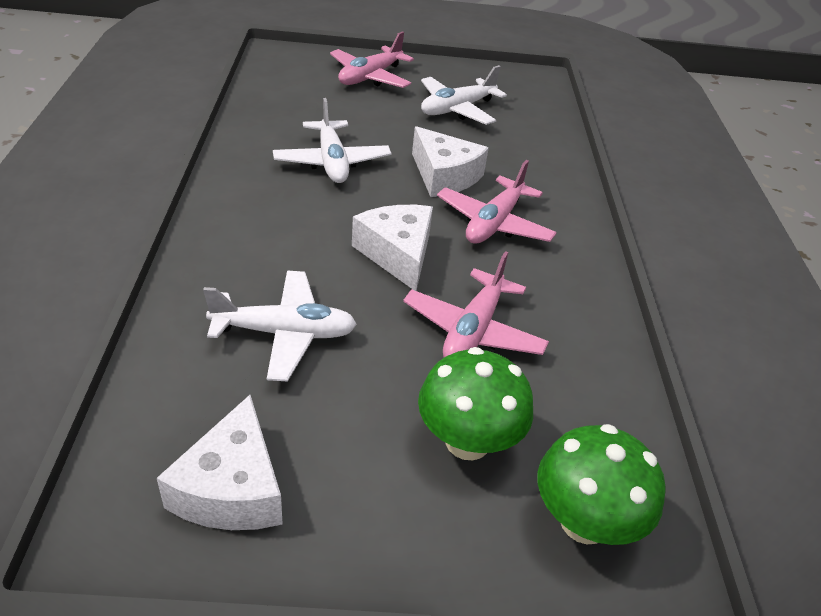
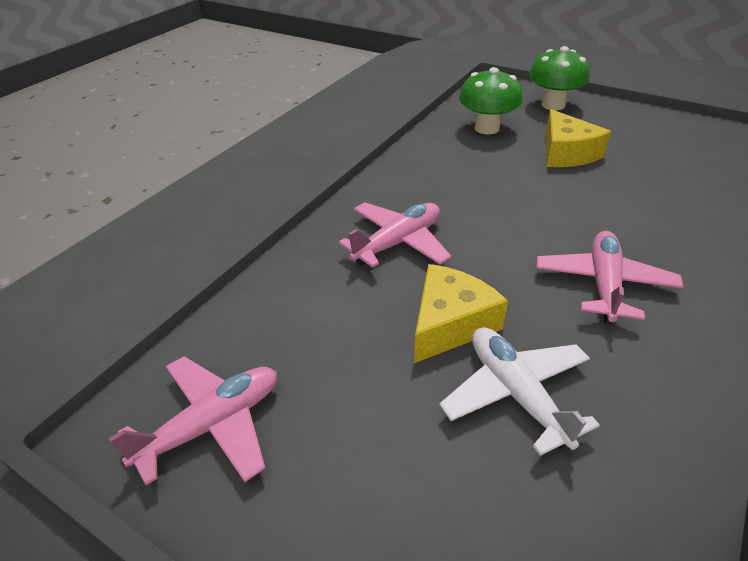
white cheese: [157,395,283,530] [352,205,433,291] [412,126,489,197] = 3 -> none = 0
white plane: [203,271,357,382] [273,98,391,183] [421,65,507,125] = 3 -> [439,327,600,456] = 1
yellow cheese: none = 0 -> [414,264,508,363] [545,109,611,167] = 2

